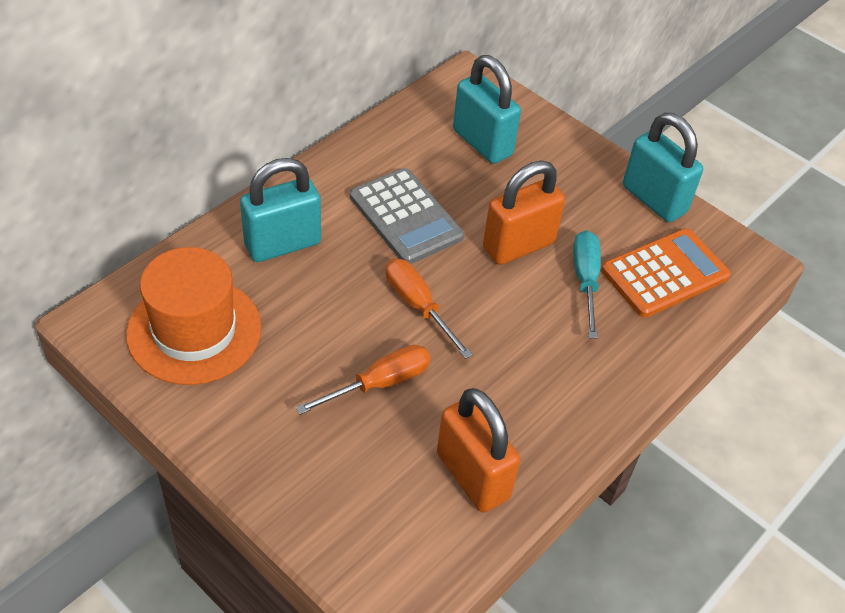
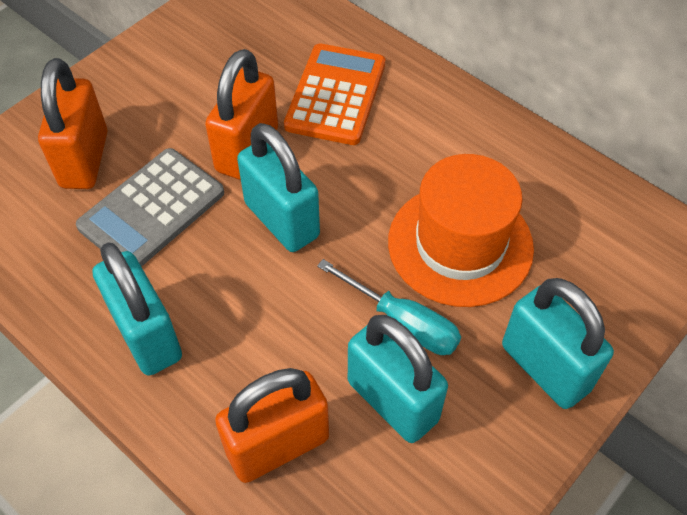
orange padlock: [437,388,520,513] [483,161,565,265] = 2 -> [38,58,107,189] [205,49,278,180] [215,368,329,483] = 3
orange screwdriver: [296,345,431,415] [386,259,473,359] = 2 -> none = 0
turquoise padlock: [240,158,321,262] [453,55,521,164] [623,113,703,222] = 3 -> [92,242,182,376] [237,123,320,252] [348,315,448,443] [502,278,614,409] = 4

